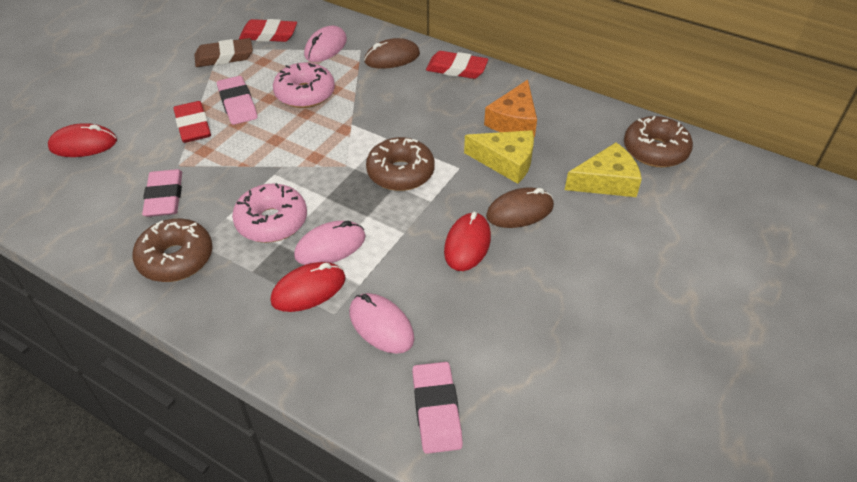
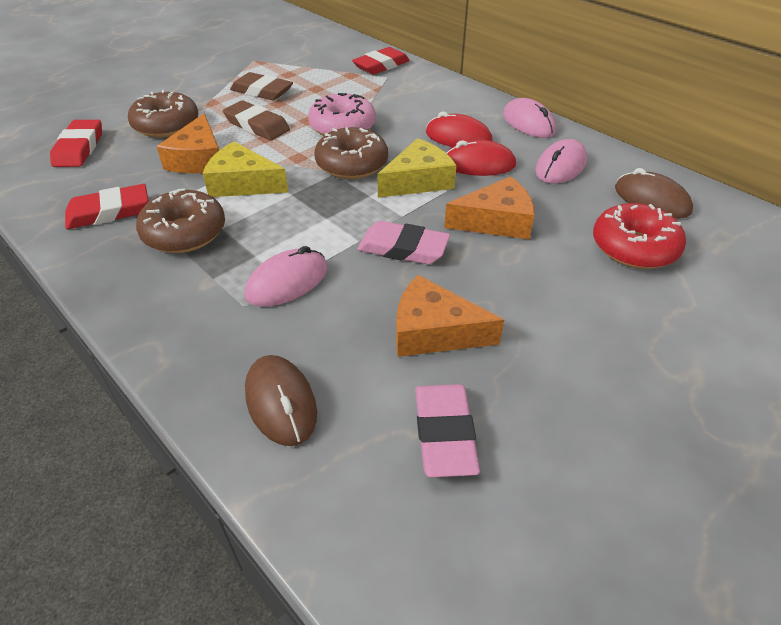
brown eraser: [194,38,253,67] = 1 -> [223,101,290,140] [230,72,293,100] = 2
orange cheese: [484,79,537,137] = 1 -> [156,113,219,173] [396,275,504,357] [444,176,535,240] = 3
pink donut: [232,183,307,243] [273,62,335,108] = 2 -> [308,93,376,136] = 1
pink eraser: [142,169,182,217] [217,76,258,125] [412,362,463,454] = 3 -> [357,221,450,264] [415,384,480,477] = 2
red donut: none = 0 -> [593,203,686,269] = 1
red mouse: [48,123,117,157] [270,262,346,312] [444,212,491,271] = 3 -> [426,112,493,147] [446,140,516,176] = 2

